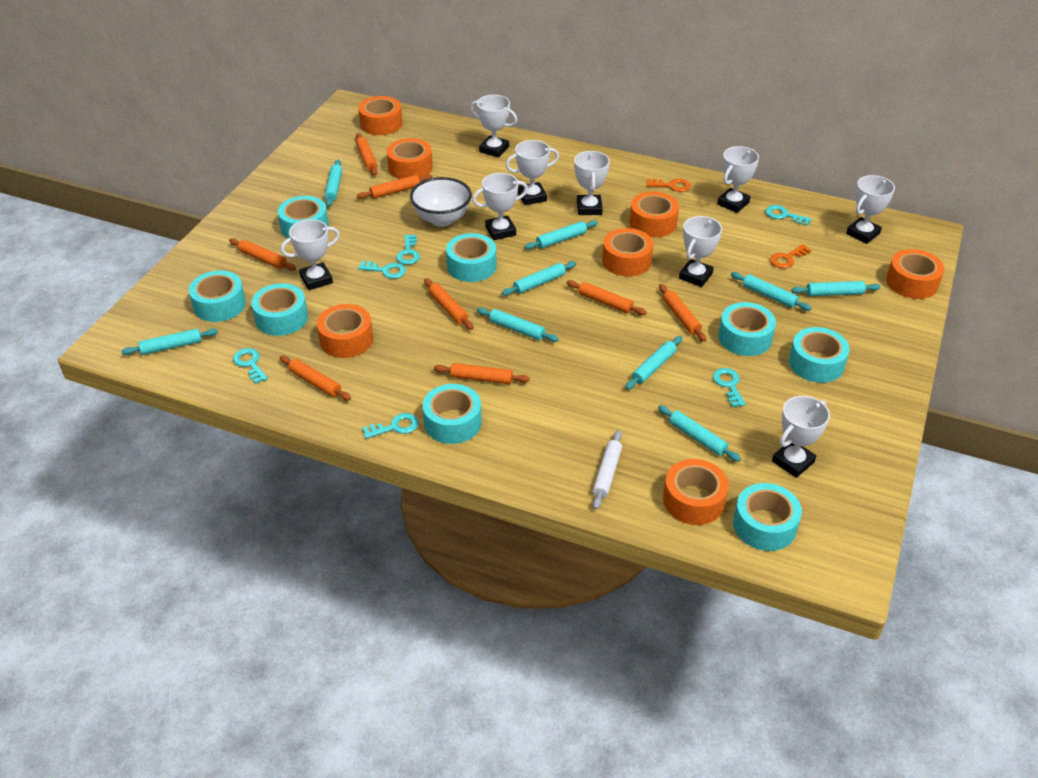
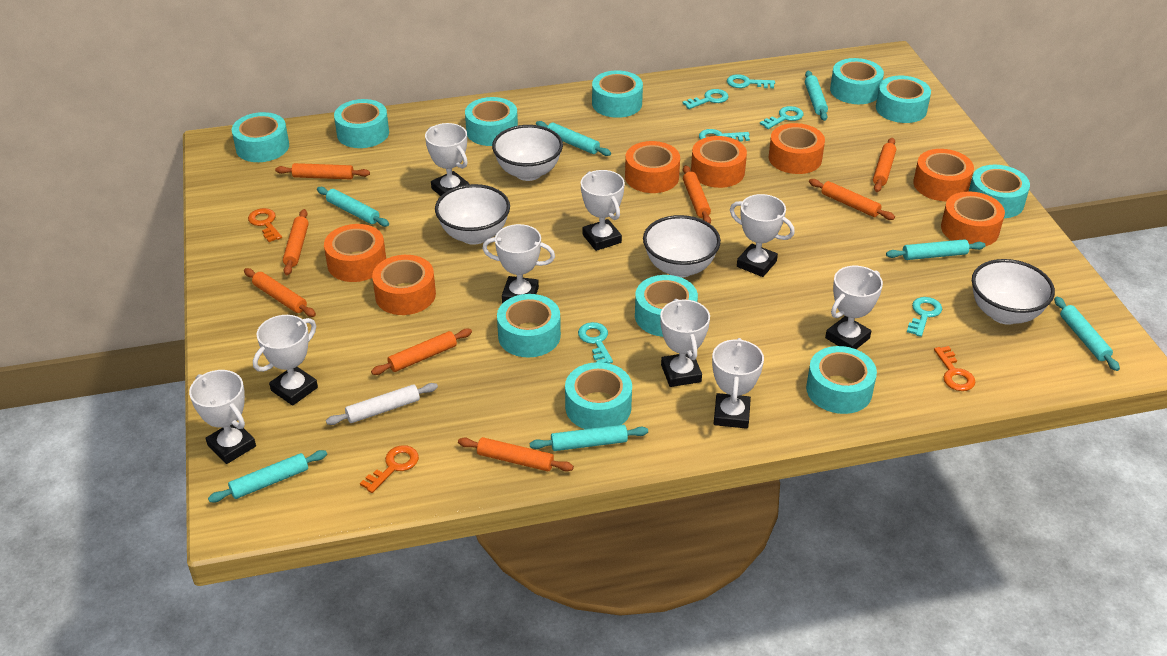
orange key: [646,179,691,192] [770,244,811,268] = 2 -> [248,208,282,242] [360,445,419,493] [934,346,976,391] = 3
turquoise rolling pin: [121,329,218,355] [324,159,342,207] [477,307,559,342] [502,261,576,296] [524,220,598,250] [625,336,682,390] [658,405,741,462] [731,272,812,311] [791,281,881,296] = 9 -> [208,450,327,503] [317,187,389,227] [530,425,648,451] [536,121,611,156] [805,71,828,121] [886,239,986,260] [1054,297,1120,371] = 7
turquoise tape: [189,270,246,322] [251,283,308,336] [278,196,329,239] [422,384,482,444] [446,233,497,282] [718,302,776,356] [733,483,802,551] [789,327,850,383] = 8 -> [232,112,289,162] [334,99,389,148] [465,97,518,146] [497,294,561,357] [565,362,632,429] [592,70,643,118] [635,275,698,337] [806,346,877,414] [830,58,884,104] [876,76,931,123] [969,165,1030,218] = 11
white bowl: [410,177,472,227] = 1 -> [435,184,510,245] [492,125,563,181] [643,215,721,278] [972,259,1055,325] = 4

